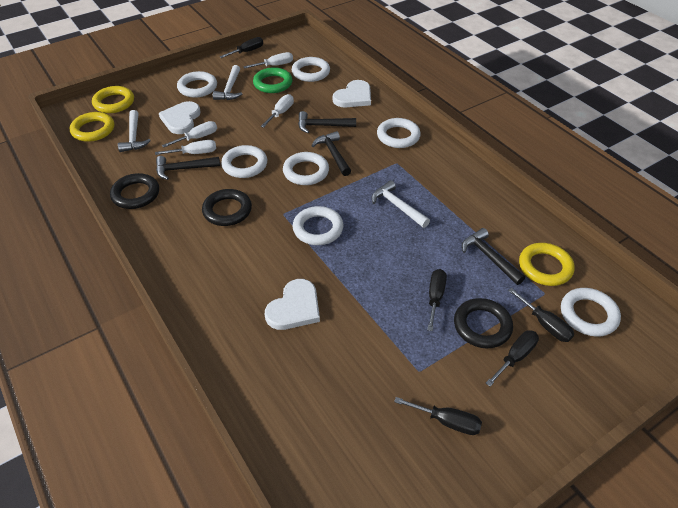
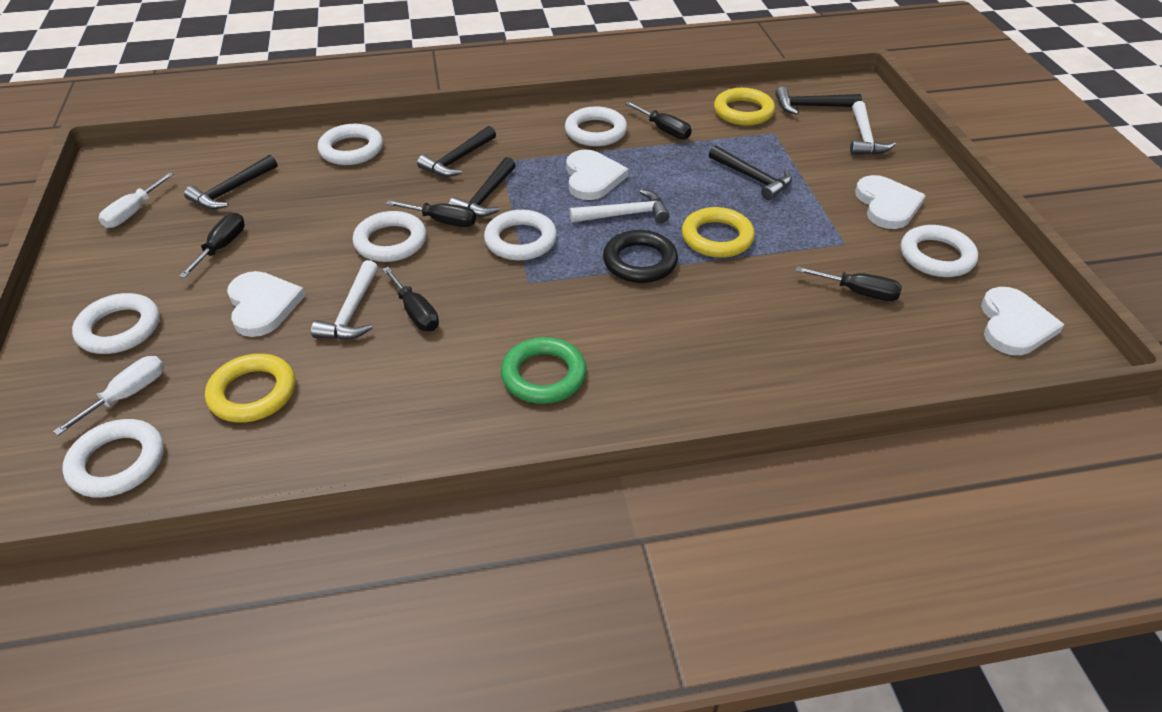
black hammer: [156,156,220,180] [298,111,356,133] [312,131,351,176] [462,228,525,285] = 4 -> [184,155,277,210] [417,126,496,177] [449,157,516,217] [709,145,792,200] [775,87,862,115] = 5
black ring: [110,173,159,209] [202,189,252,226] [454,298,513,348] = 3 -> [603,230,678,283] = 1
white heart: [159,101,201,134] [265,279,320,330] [333,80,371,107] = 3 -> [227,271,305,337] [566,149,628,200] [855,175,926,229] [981,287,1064,355] = 4
white screwdriver: [155,140,216,155] [162,121,217,148] [244,52,293,68] [261,94,294,128] = 4 -> [53,356,164,436] [99,172,174,228] = 2

